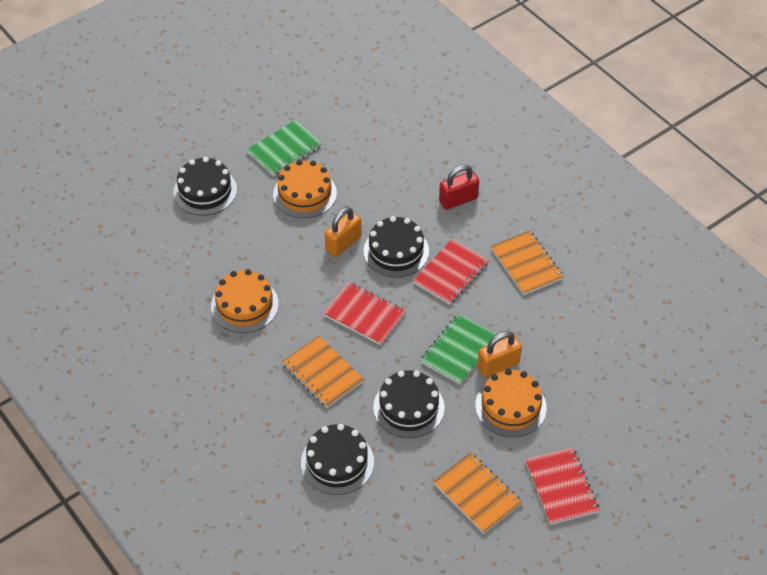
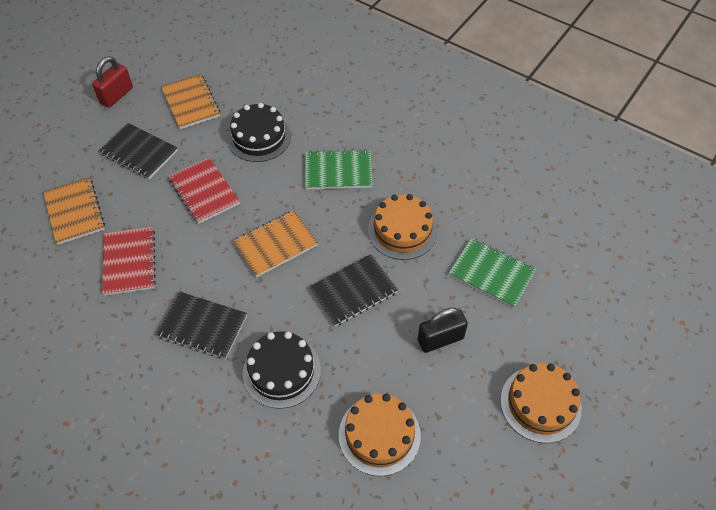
black cake: [173,157,237,215] [301,424,374,495] [363,216,429,277] [373,370,445,438] = 4 -> [227,103,291,162] [243,331,321,409] = 2
black notebook: none = 0 -> [99,123,178,179] [155,292,247,359] [309,254,398,326] = 3
black padlock: none = 0 -> [418,308,468,353] = 1
orange padlock: [325,207,361,257] [477,331,522,377] = 2 -> none = 0
red notebook: [323,282,406,345] [413,239,489,305] [525,447,599,525] = 3 -> [102,227,156,295] [168,158,240,224] = 2

